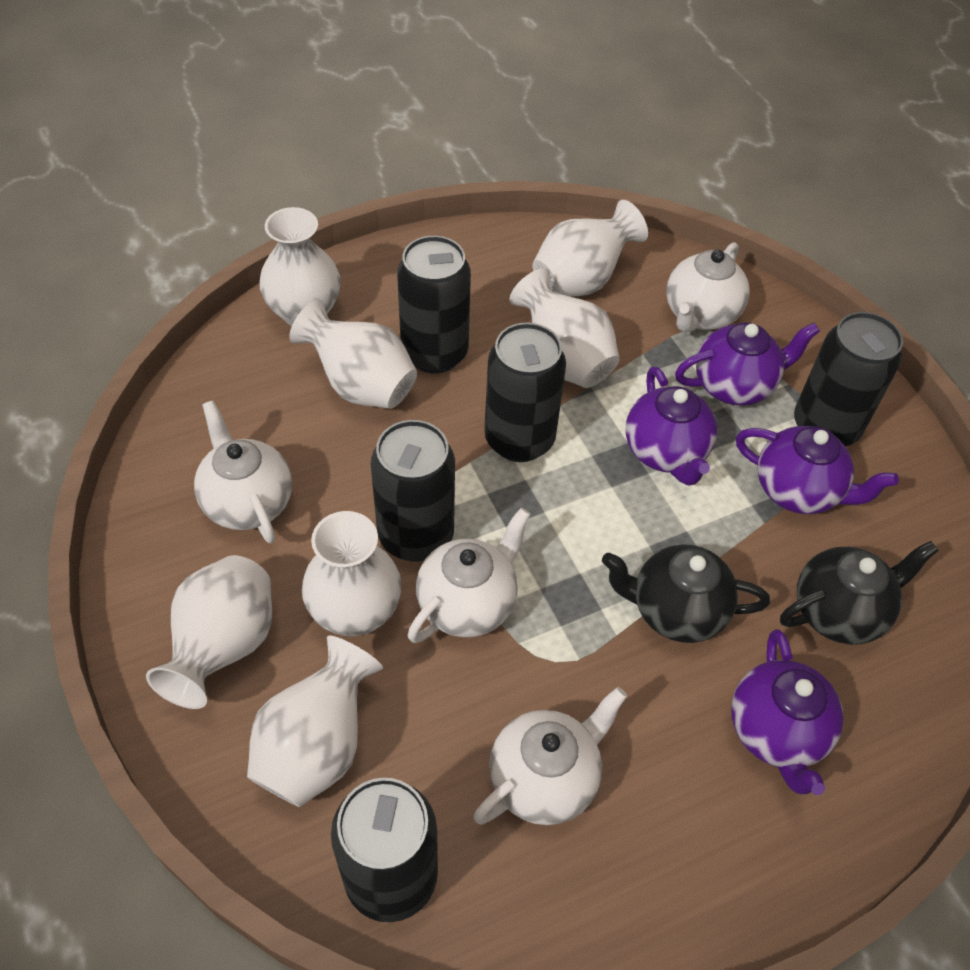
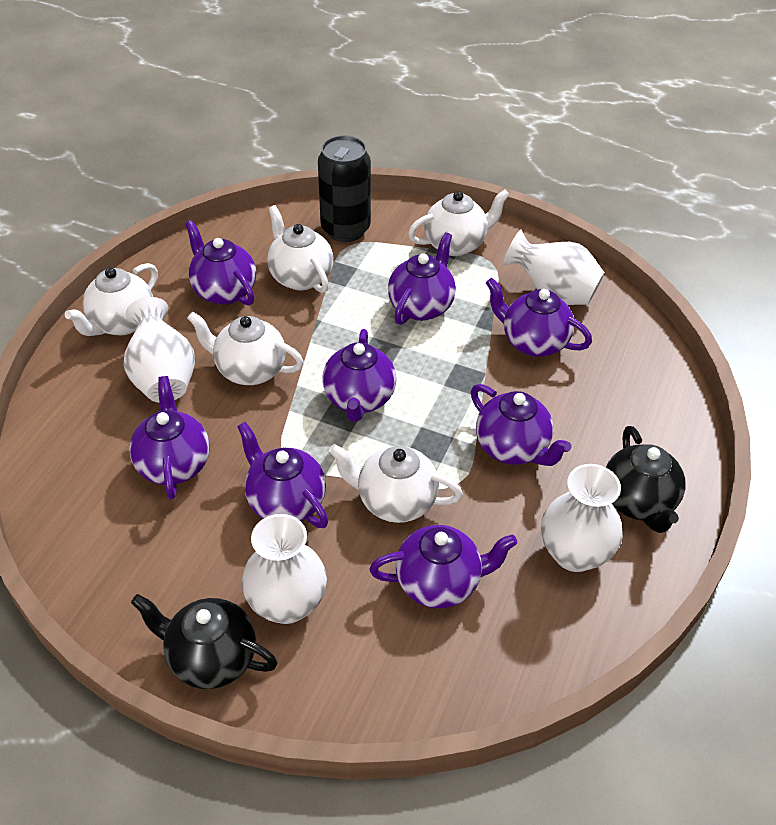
black can: [331,778,438,922] [371,420,455,562] [397,236,471,374] [484,322,566,462] [794,312,903,446] = 5 -> [318,135,371,242] = 1
purple teapot: [625,367,717,486] [675,322,820,406] [731,629,844,795] [736,426,899,514] = 4 -> [129,376,210,499] [185,220,256,306] [237,422,328,528] [323,329,396,422] [369,525,518,608] [388,232,456,325] [471,384,571,466] [486,278,592,357] = 8
white teapot: [194,400,292,543] [408,508,531,643] [473,687,627,825] [666,242,750,332] = 4 -> [65,263,158,336] [187,312,304,385] [267,205,333,293] [329,444,463,523] [408,190,510,256] = 5
white vase: [146,555,272,709] [247,636,383,807] [259,207,341,326] [289,299,417,409] [302,511,402,636] [509,268,620,388] [532,200,648,297] = 7 -> [123,297,195,403] [242,514,327,624] [503,229,605,305] [541,464,623,572] = 4

